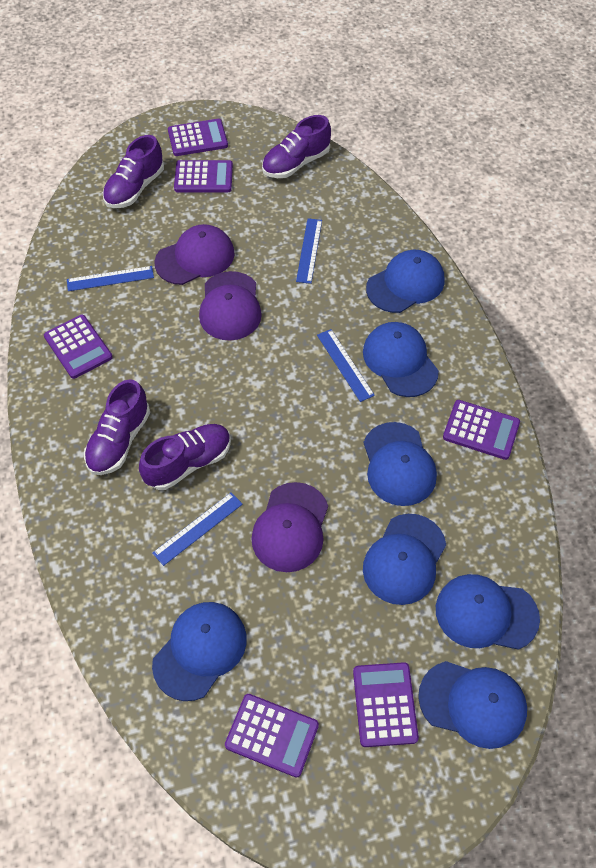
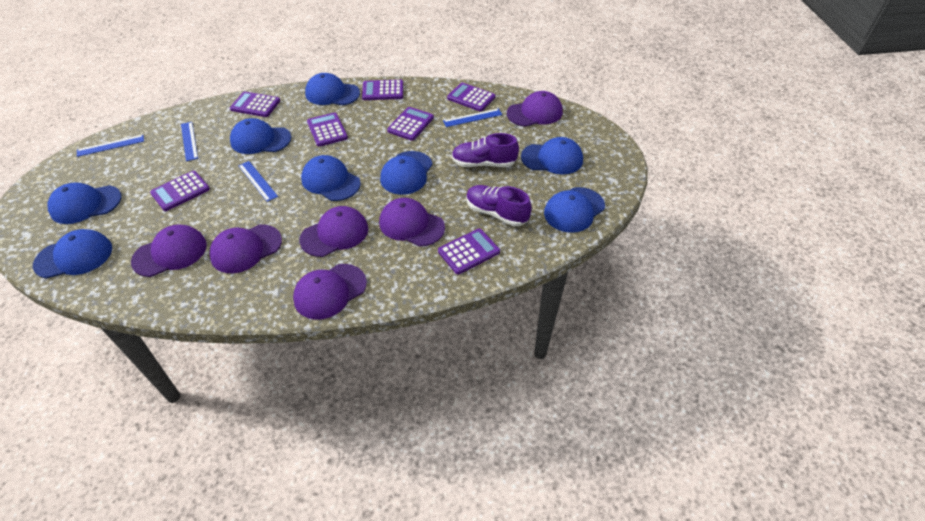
blue cap: [152,602,247,701] [363,322,439,397] [363,422,437,506] [363,514,446,605] [366,250,445,313] [418,661,527,749] [436,574,540,650] = 7 -> [33,229,112,278] [48,182,122,224] [230,118,291,154] [301,155,361,201] [305,73,360,106] [380,151,433,195] [521,137,583,175] [544,187,605,233] = 8
purple calculator: [44,315,113,379] [168,119,228,156] [174,160,233,192] [225,694,319,778] [353,662,419,747] [443,400,520,460] = 6 -> [150,171,210,211] [230,92,280,117] [307,112,348,147] [362,80,403,100] [387,107,434,141] [438,228,500,275] [447,83,495,111] = 7
purple cap: [154,224,235,285] [199,271,262,341] [251,482,328,572] = 3 -> [131,224,207,277] [209,225,282,273] [293,264,367,320] [300,206,368,257] [379,198,445,247] [507,91,563,127] = 6
purple shoe: [84,379,150,475] [103,135,164,208] [139,424,231,490] [262,115,331,178] = 4 -> [452,133,519,167] [466,185,532,226] = 2

